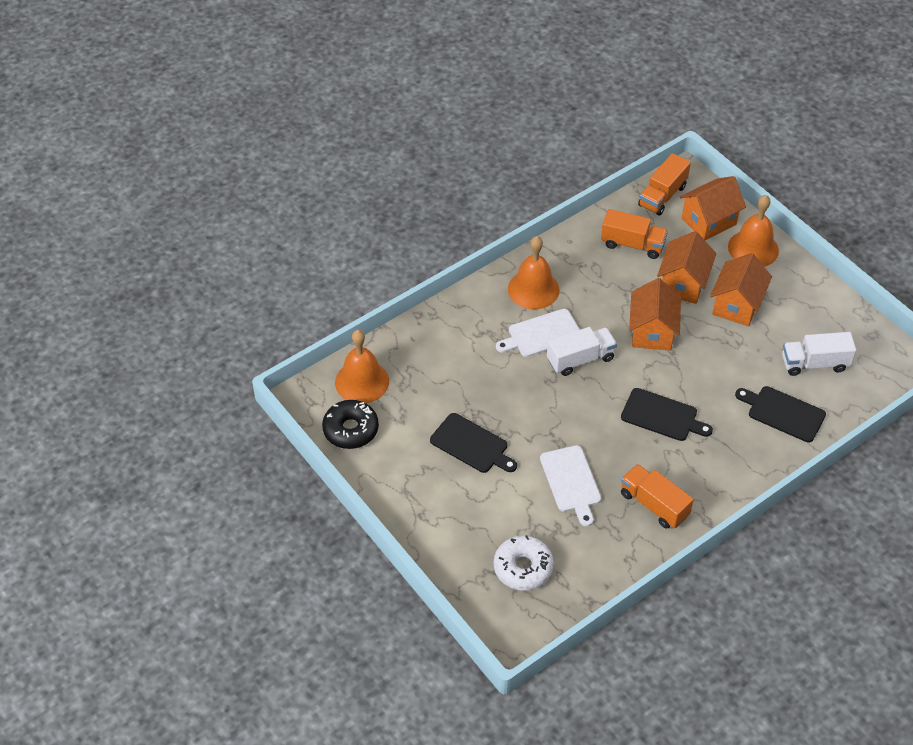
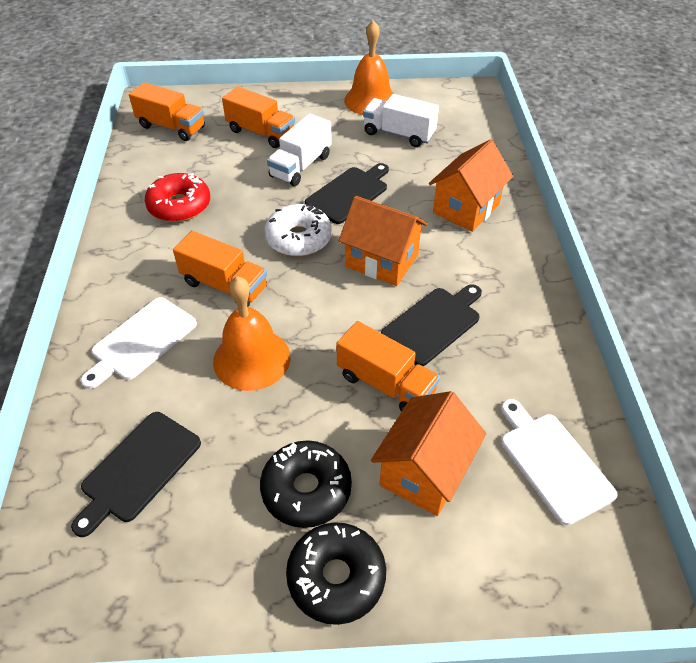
black donut: [322,400,379,449] = 1 -> [260,440,352,528] [286,522,386,625] = 2
orange bell: [335,330,389,403] [508,236,560,309] [728,195,779,267] = 3 -> [213,276,290,391] [344,20,394,115] = 2
orange house: [629,278,681,351] [657,231,716,304] [680,176,746,240] [710,253,772,326] = 4 -> [339,196,428,286] [371,391,486,516] [429,139,513,232] = 3
orange truck: [601,209,668,259] [621,464,694,529] [638,153,691,216] = 3 -> [129,82,205,141] [173,231,267,307] [222,87,295,148] [336,321,440,412] = 4
red donut: none = 0 -> [145,173,210,222] = 1

